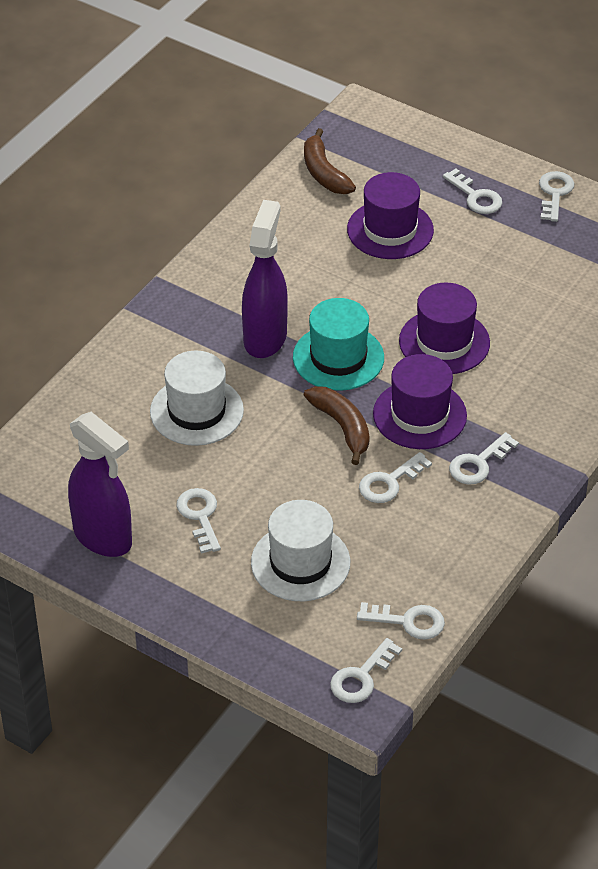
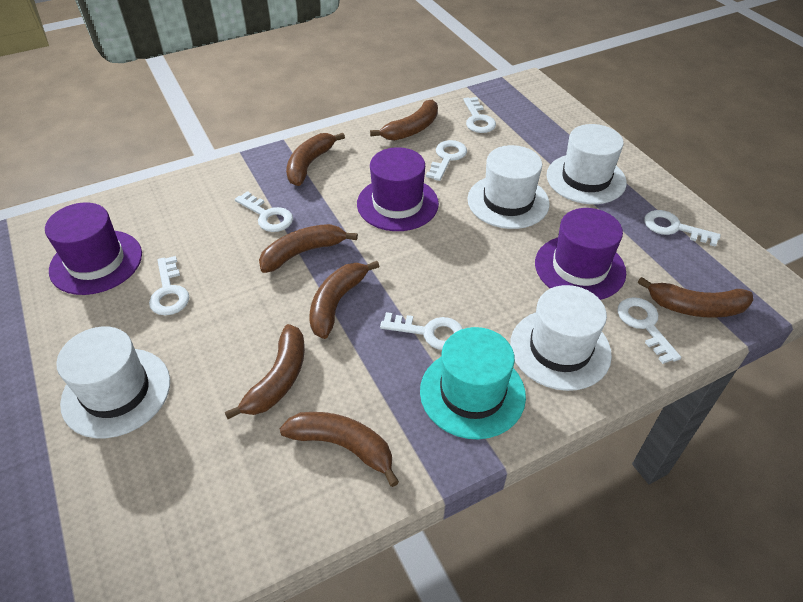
brown banana: [304,128,356,194] [304,386,370,465] = 2 -> [225,324,305,419] [259,224,358,273] [279,412,399,487] [286,133,345,186] [309,261,380,339] [370,100,438,141] [638,277,753,318] = 7
purple spray bottle: [68,412,132,557] [242,200,288,358] = 2 -> none = 0
white hat: [150,351,244,446] [251,500,350,601] = 2 -> [56,327,170,438] [467,145,550,229] [510,285,612,391] [547,124,627,204] = 4

